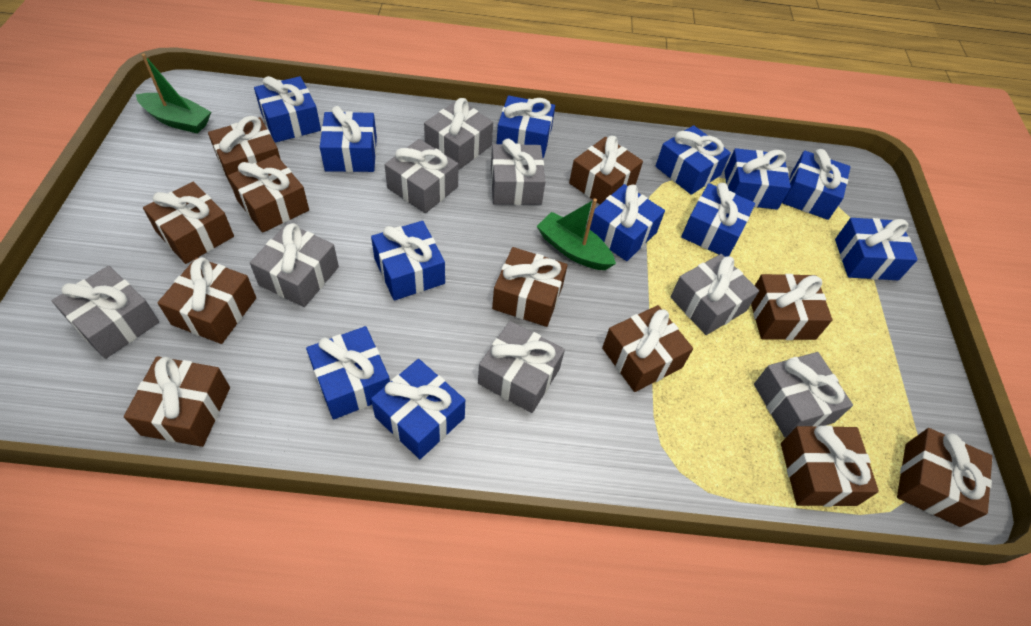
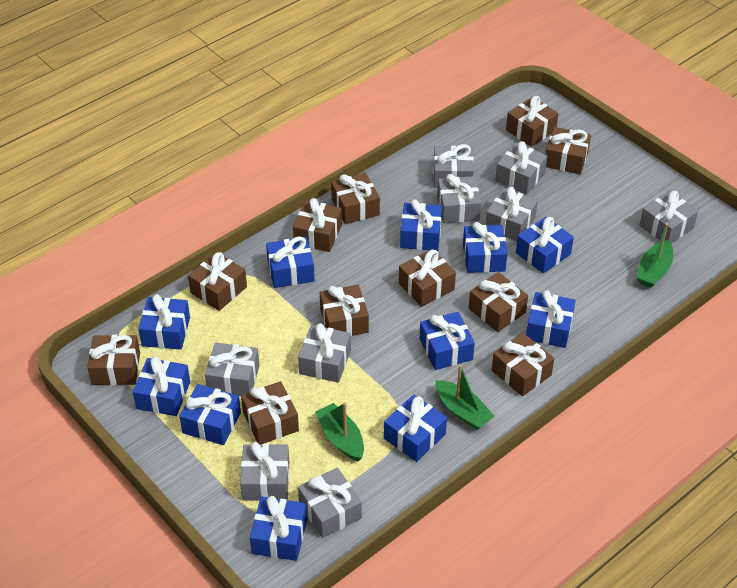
blue gift: [254,76,321,143] [306,326,390,419] [320,106,377,172] [371,221,445,300] [371,359,465,459] [496,95,555,158] [590,184,665,261] [655,125,731,195] [681,183,755,257] [725,148,791,210] [782,149,850,220] [835,218,918,280] = 12 -> [133,356,190,416] [138,294,190,350] [179,384,241,445] [250,496,307,561] [266,236,315,288] [384,395,447,462] [400,199,442,251] [420,312,475,370] [463,222,507,273] [516,217,574,273] [526,290,576,348] = 11
green boat: [136,54,211,134] [537,198,616,270] = 2 -> [315,402,364,461] [436,364,494,430] [636,223,673,288] = 3
grey gift: [52,266,159,359] [250,223,339,307] [385,139,458,213] [424,98,493,170] [478,321,565,413] [491,139,546,205] [671,254,759,335] [754,352,853,438] = 8 -> [205,343,260,396] [240,442,289,500] [298,323,351,383] [298,467,362,538] [433,144,474,188] [437,174,481,223] [486,187,538,241] [495,141,547,195] [639,191,698,243] = 9

